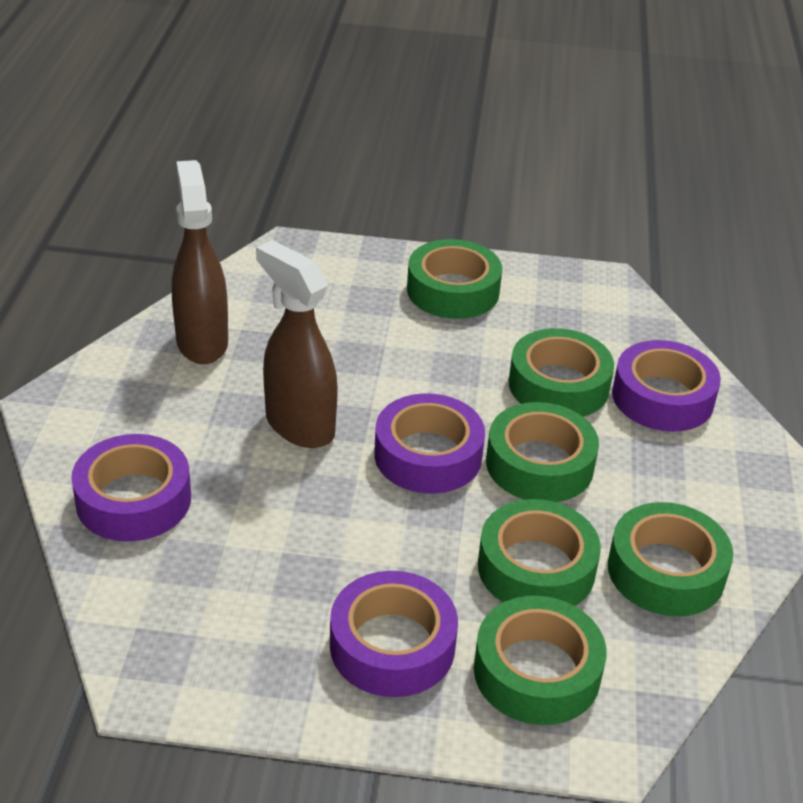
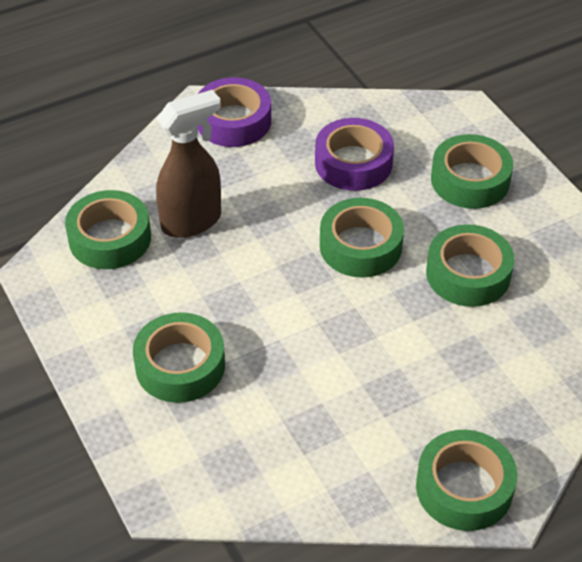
brown spray bottle: [172,160,228,364] [256,240,338,448] = 2 -> [156,90,221,238] = 1
purple tape: [71,434,191,541] [330,571,458,697] [374,393,485,494] [612,340,721,432] = 4 -> [198,77,271,147] [315,118,394,191] = 2

